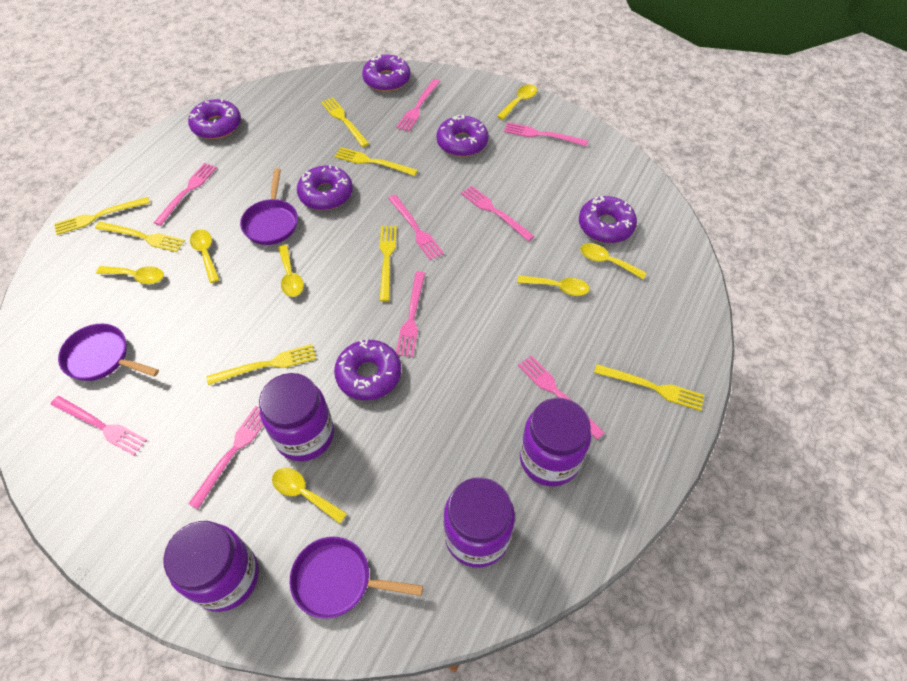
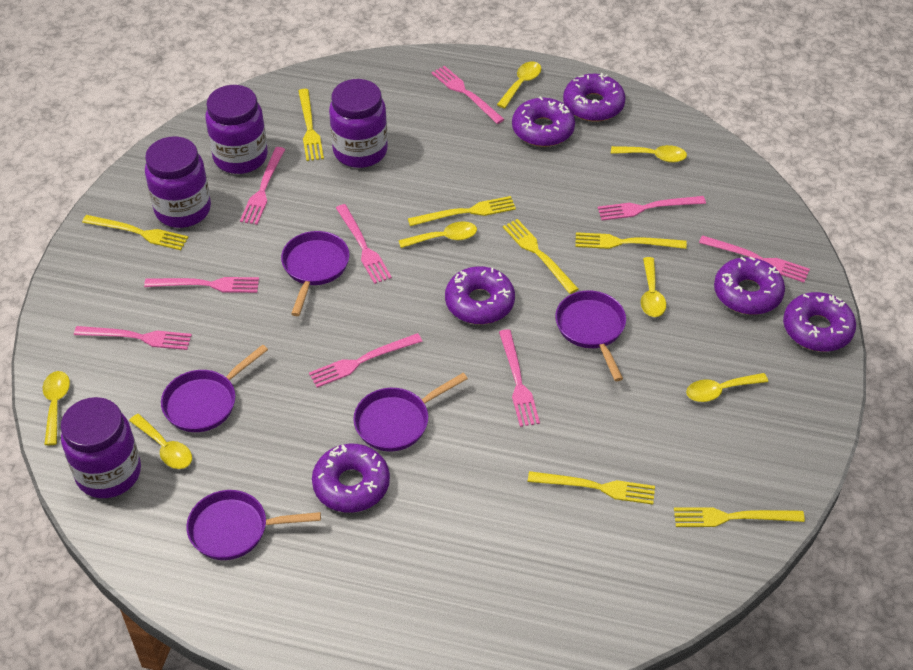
purple pan: [58,324,159,381] [240,168,298,245] [290,537,423,619] = 3 -> [161,345,268,432] [186,490,321,560] [281,231,350,316] [353,373,468,451] [555,291,626,381] = 5

